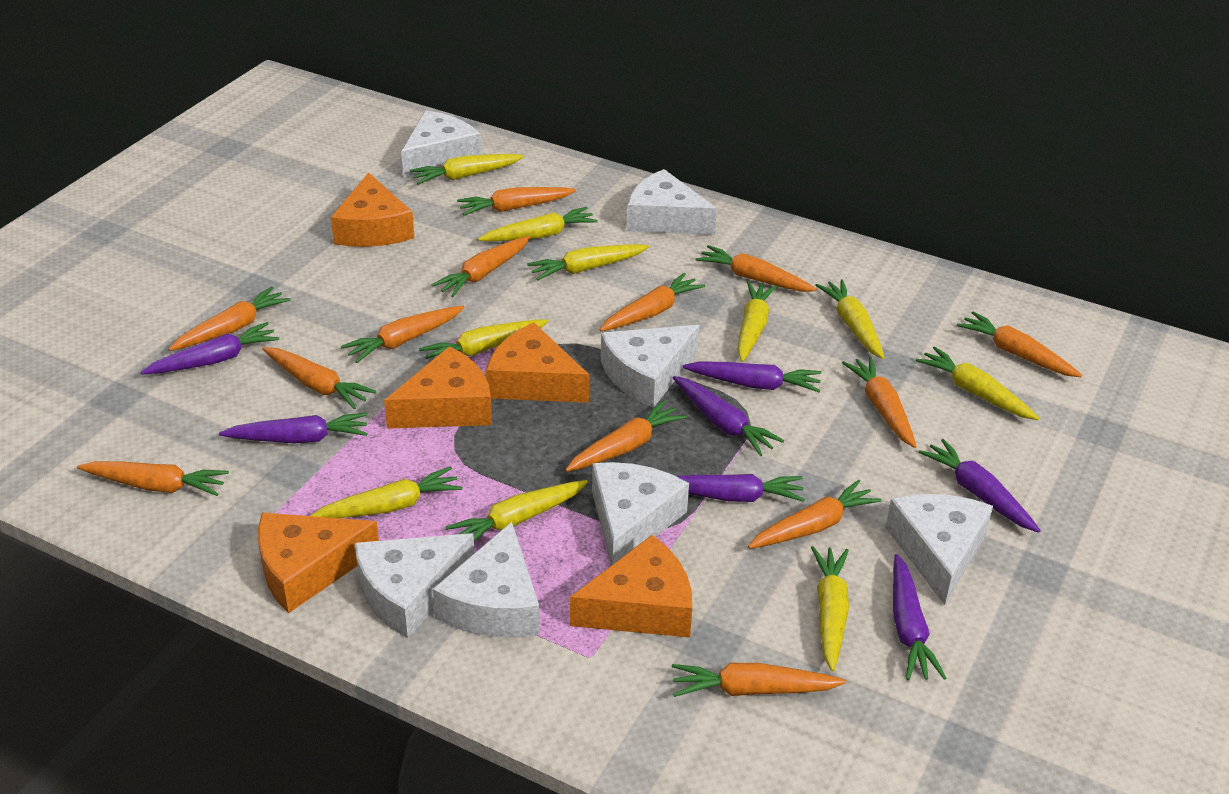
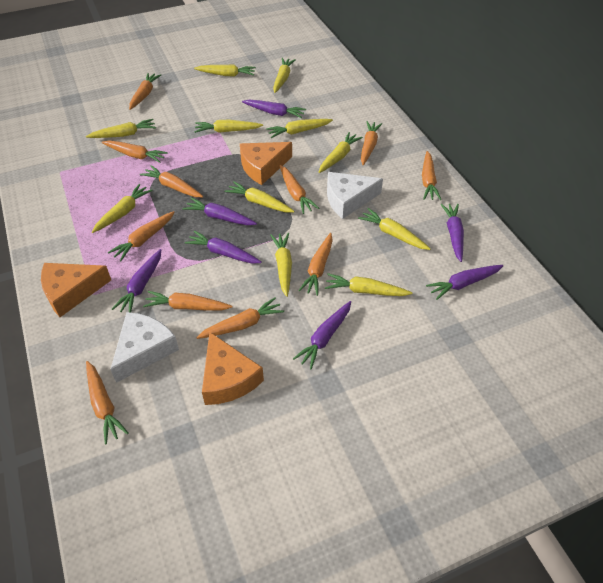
orange carrot: [77,461,229,496] [169,287,290,351] [262,347,376,409] [341,306,464,363] [431,236,530,297] [457,187,576,215] [565,400,687,472] [599,273,705,331] [672,663,846,697] [695,245,817,292] [748,480,881,549] [842,356,917,448] [957,311,1082,377] = 13 -> [86,361,129,444] [102,140,168,163] [108,211,175,262] [129,73,161,110] [140,165,203,197] [143,291,233,311] [196,297,284,339] [280,165,319,214] [298,233,333,296] [361,121,382,165] [422,151,441,200] = 11
orange cheese: [258,513,379,613] [331,172,414,247] [384,346,492,429] [486,322,589,403] [570,535,692,638] = 5 -> [41,263,111,317] [202,332,264,405] [240,142,292,185] = 3
white cheese: [355,533,474,638] [401,110,481,177] [433,522,540,638] [592,462,689,565] [601,325,699,408] [627,169,717,235] [885,494,993,605] = 7 -> [110,312,179,383] [327,172,383,219] = 2
yellow carrot: [310,466,462,518] [410,154,524,184] [419,319,549,359] [445,480,588,541] [478,207,598,242] [527,244,649,280] [737,281,777,362] [811,546,849,672] [815,279,885,359] [915,347,1040,420] = 10 -> [86,119,156,138] [92,184,153,233] [194,65,256,77] [195,120,263,133] [224,181,295,212] [266,119,333,138] [270,233,292,297] [273,58,296,93] [319,132,363,173] [325,273,413,296] [358,208,431,250] = 11

